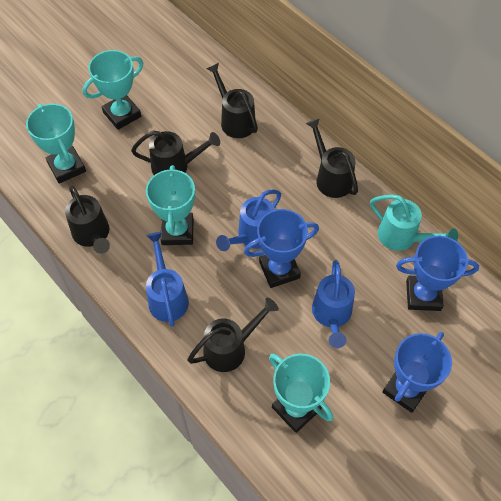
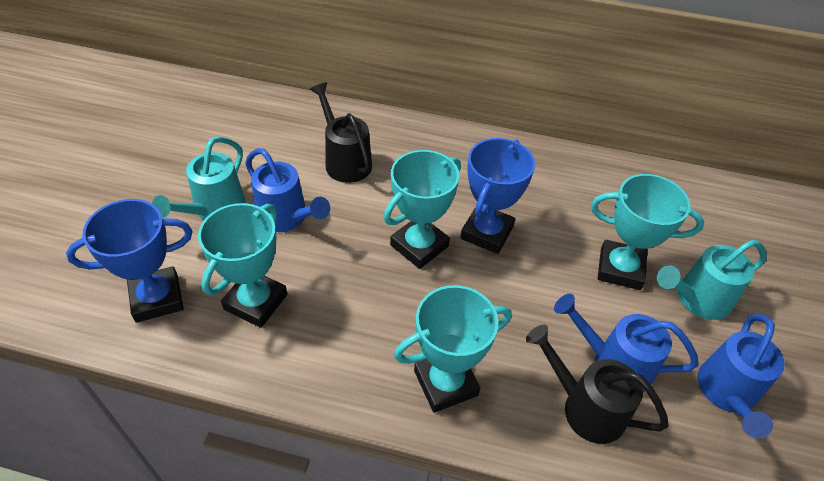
black watering can: [65,185,110,254] [131,130,220,175] [187,298,279,372] [207,63,258,138] [306,118,358,198] = 5 -> [310,82,372,183] [526,325,669,444] = 2
blue trophy: [244,209,319,288] [382,332,452,413] [396,236,479,311] = 3 -> [66,199,193,323] [460,138,535,254] = 2
turquoise watering can: [370,195,458,251] = 1 -> [152,136,246,220] [657,240,767,320] = 2

